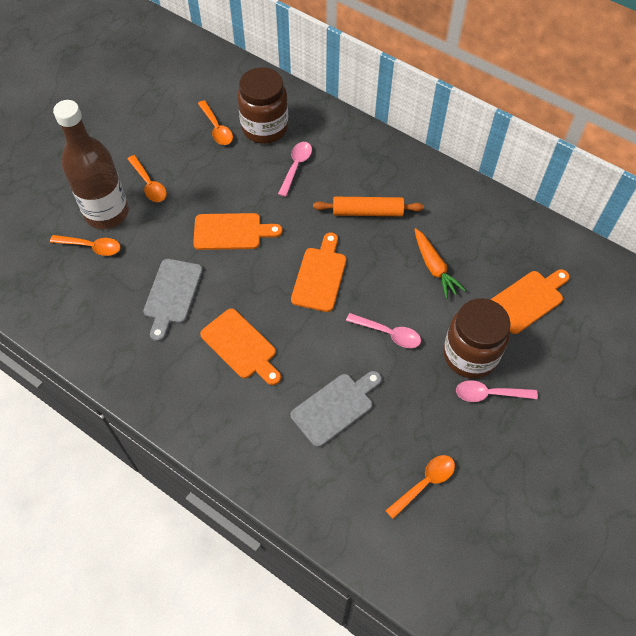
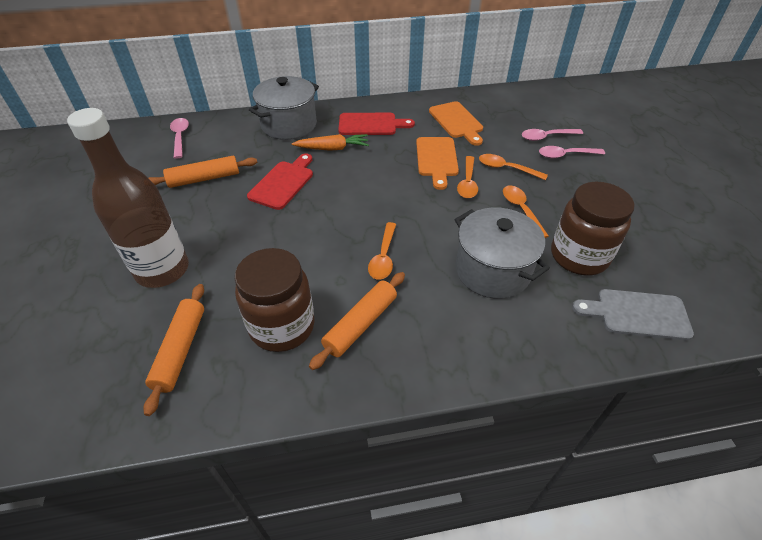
grey cutting board: [143,259,203,341] [291,371,382,447] = 2 -> [572,289,694,340] = 1
grey pot: none = 0 -> [249,76,319,140] [454,207,550,299] = 2
orange cutting board: [193,213,283,250] [200,308,281,385] [291,233,346,312] [490,269,570,334] = 4 -> [416,137,459,190] [429,101,483,146] = 2
orange rolling pin: [313,197,424,216] = 1 -> [143,284,204,416] [149,156,257,188] [309,272,405,370] = 3
red cutting board: none = 0 -> [247,153,313,210] [338,113,415,135] = 2

